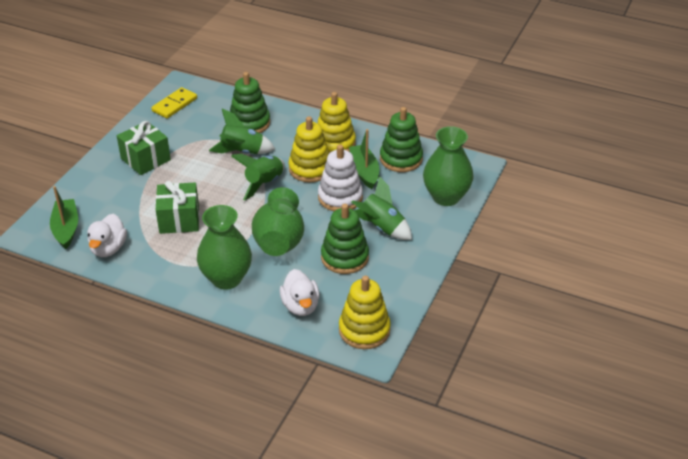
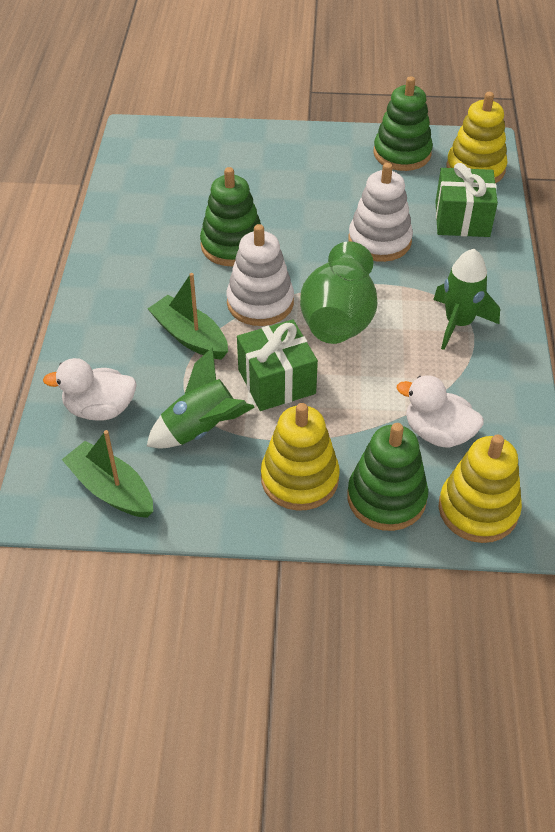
green rocket: [209,108,275,154] [231,154,285,201] [352,176,412,240] = 3 -> [147,348,255,448] [433,249,500,350] = 2
green vase: [197,205,252,290] [252,187,304,256] [423,126,473,206] = 3 -> [300,242,377,344] = 1
white stacking toy: [318,145,363,211] = 1 -> [226,224,294,326] [348,163,413,262] = 2
yellow domino: [151,87,197,118] = 1 -> none = 0

